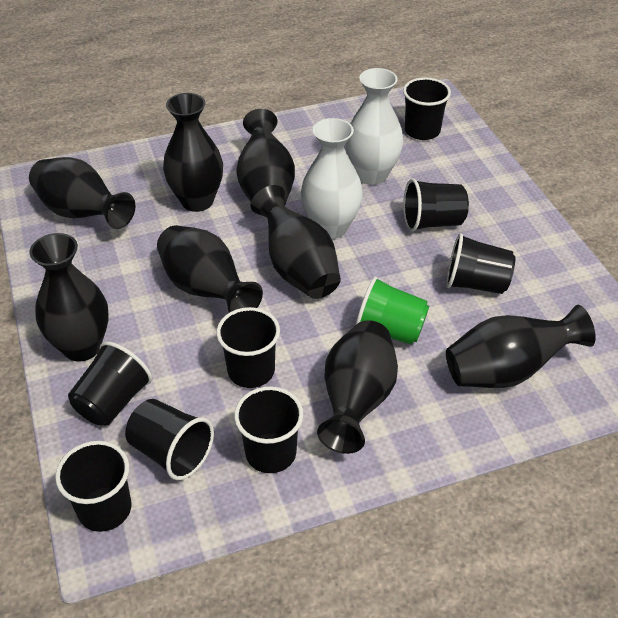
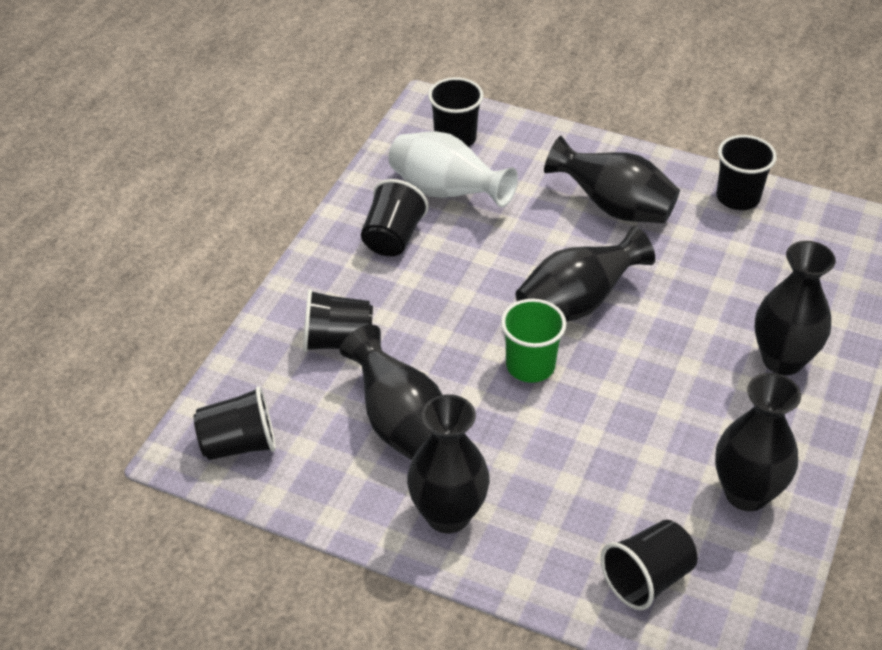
black cup: [55,441,132,532] [68,341,152,426] [125,399,214,480] [216,307,280,388] [234,386,303,473] [403,77,451,140] [403,179,469,232] [446,233,515,294] = 8 -> [193,386,276,460] [303,289,373,352] [361,179,429,256] [428,77,484,147] [601,520,697,610] [716,135,777,210] = 6
black vase: [29,157,136,229] [29,233,109,362] [157,225,263,313] [163,93,223,212] [236,109,295,204] [250,185,341,299] [317,320,398,454] [446,305,596,388] = 8 -> [340,325,442,460] [407,394,490,533] [516,226,655,322] [544,136,680,223] [715,373,801,511] [755,241,836,375] = 6
white vase: [301,118,363,239] [346,68,404,185] = 2 -> [388,131,518,208] = 1

